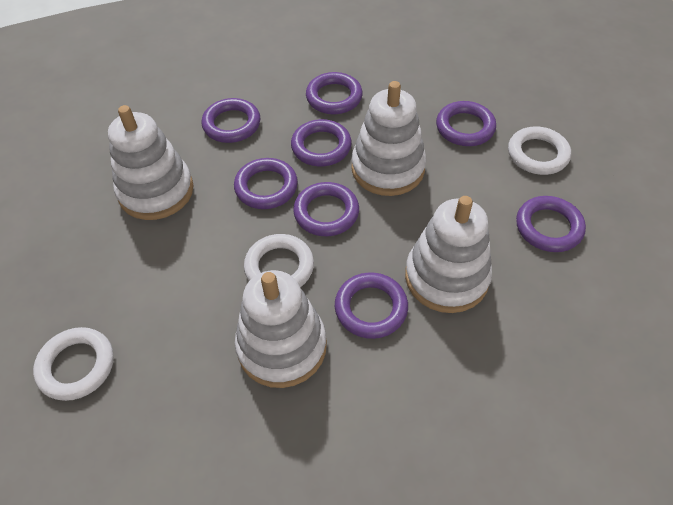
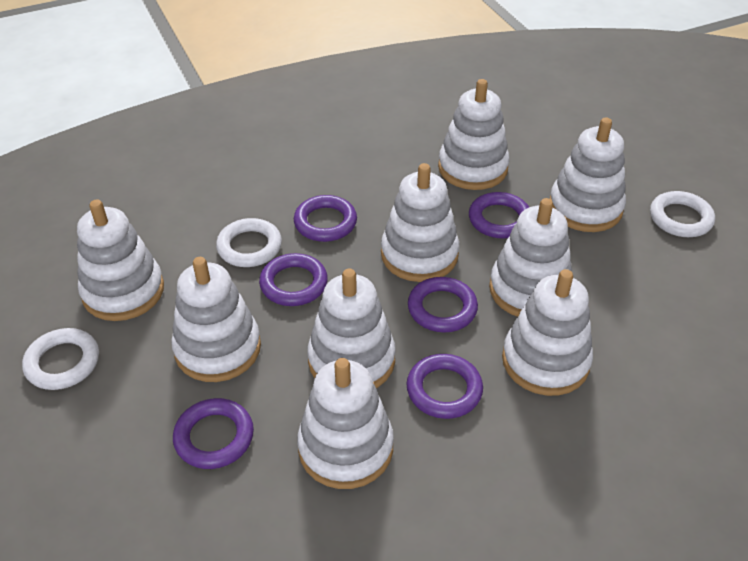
purple ring: [202,98,260,143] [234,158,298,209] [291,119,352,166] [293,182,359,236] [306,72,363,114] [335,272,408,339] [436,101,496,146] [516,196,586,252] = 8 -> [173,398,254,469] [259,253,328,306] [294,195,357,242] [407,354,483,419] [408,277,478,332] [469,192,529,239] = 6
white stacking toy: [108,105,194,220] [235,270,327,388] [351,81,426,196] [405,196,492,313] = 4 -> [77,200,164,321] [171,257,261,382] [297,358,394,489] [307,268,396,388] [381,163,459,282] [438,79,509,190] [489,198,572,317] [502,269,593,396] [550,118,626,232] = 9

